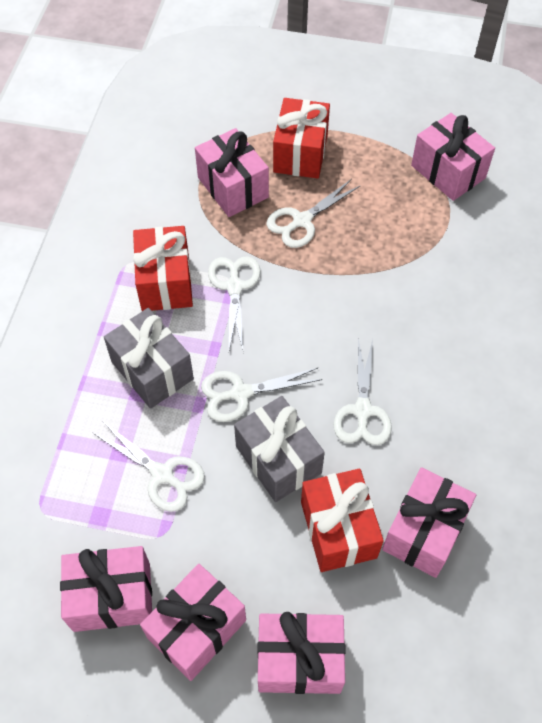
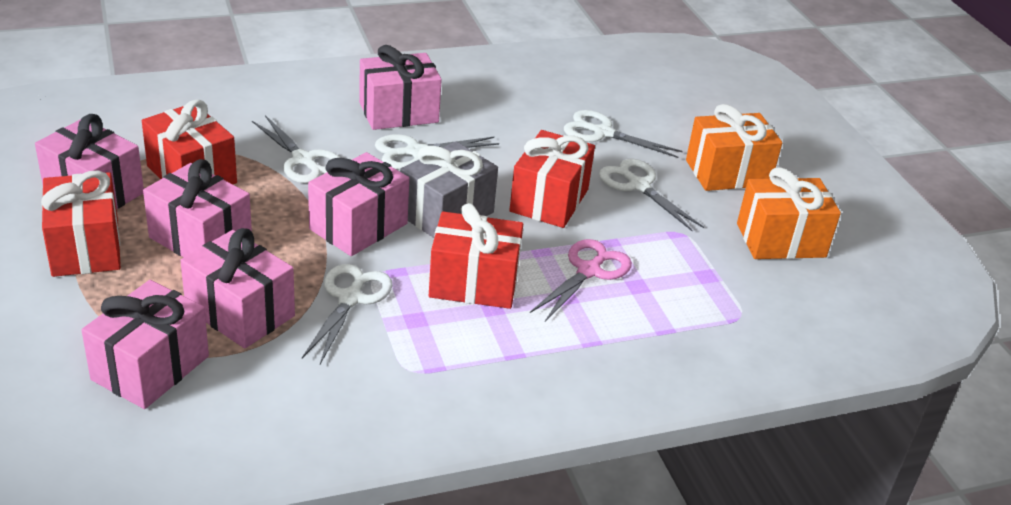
grey gift: [104,308,194,409] [234,396,325,502] = 2 -> [400,141,498,238] = 1
orange gift: none = 0 -> [686,104,782,191] [737,167,841,259] = 2
pink scissors: none = 0 -> [530,239,632,322] = 1
red gift: [133,226,193,311] [273,98,330,179] [301,469,384,572] = 3 -> [41,171,121,277] [142,99,237,184] [429,203,523,309] [509,130,595,228] = 4

